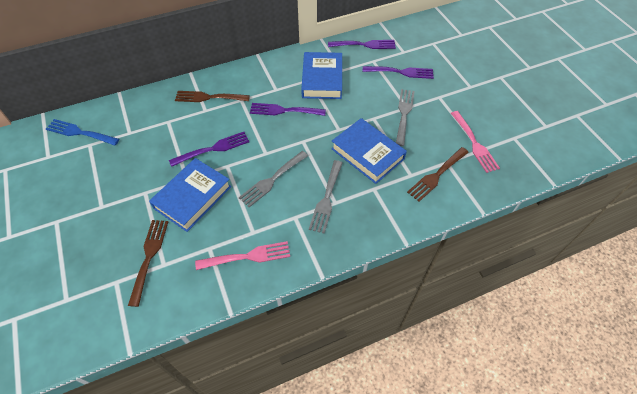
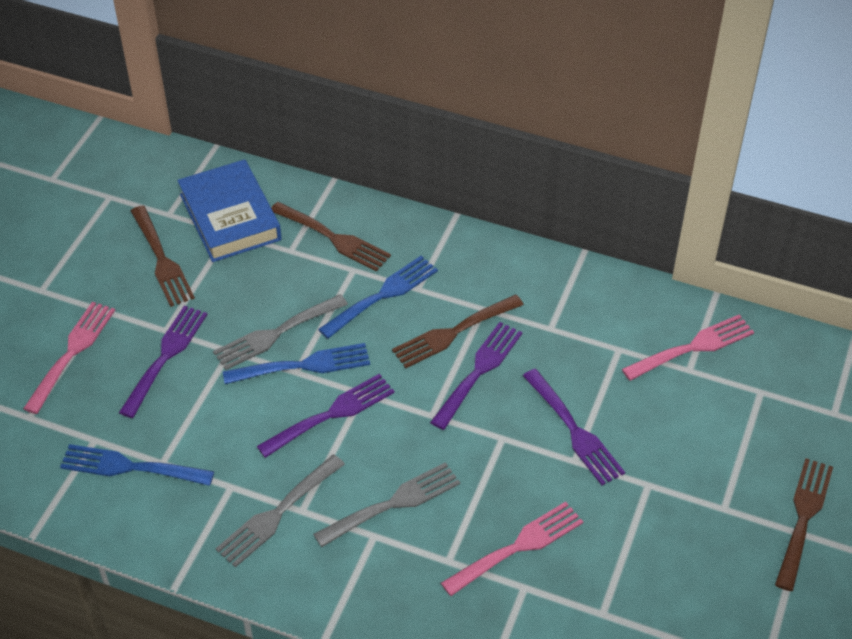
blue book: [149,158,231,232] [301,52,342,99] [331,118,407,184] = 3 -> [177,159,282,262] = 1
blue fork: [46,119,119,146] = 1 -> [60,444,214,486] [223,343,370,384] [318,256,438,339] = 3
brown fork: [128,220,168,307] [175,91,250,102] [407,147,469,202] = 3 -> [131,206,195,307] [271,202,391,272] [392,295,524,368] [775,458,833,591] = 4
pink fork: [195,241,290,270] [451,111,500,173] = 2 -> [23,302,115,414] [441,502,583,596] [622,314,754,381] = 3

